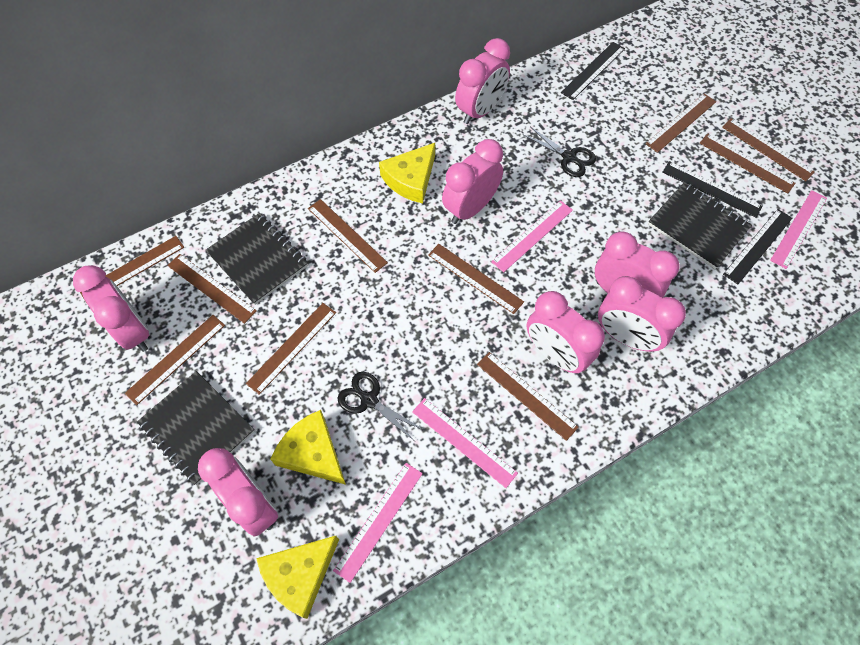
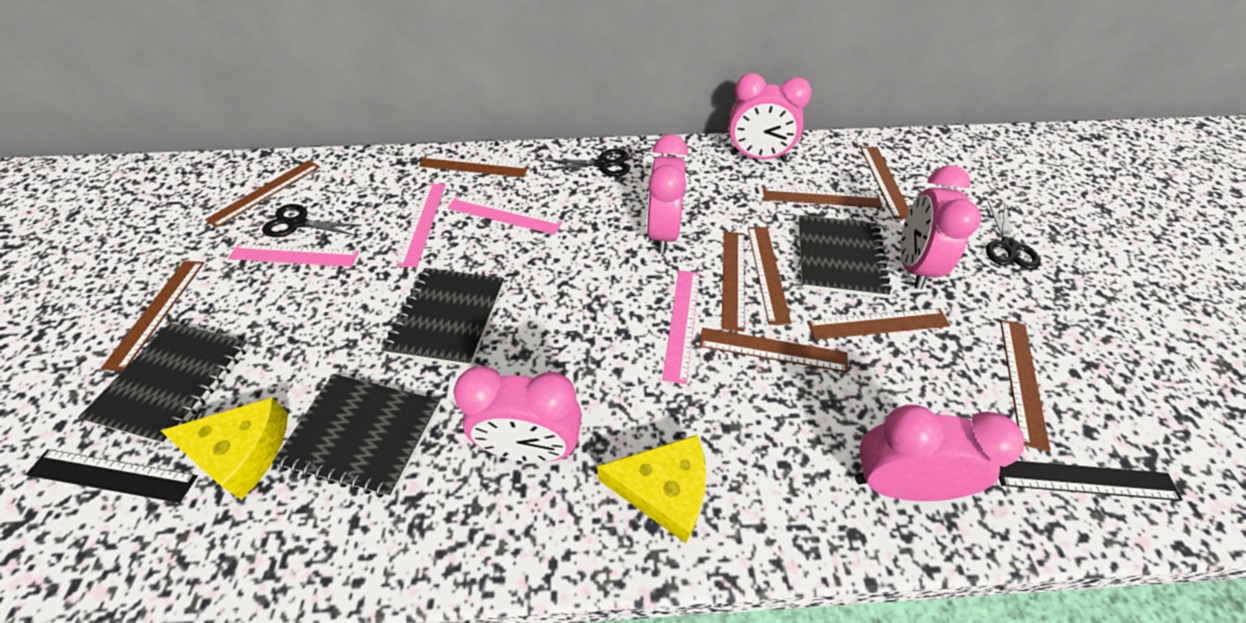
black notebook: [137,371,255,485] [206,213,308,305] [648,182,752,269] = 3 -> [78,323,250,444] [272,374,441,497] [381,268,504,366] [798,215,892,298] = 4
black ruler: [561,42,625,100] [663,161,763,218] [723,209,792,284] = 3 -> [26,449,198,503] [999,461,1183,501] = 2
black scissors: [337,372,424,440] [524,127,596,177] = 2 -> [262,204,362,237] [544,149,630,176] [986,201,1041,270] = 3
pink clock: [73,265,149,352] [198,448,278,537] [442,139,503,224] [455,38,510,124] [526,291,605,374] [595,231,680,298] [598,276,686,352] = 7 -> [453,366,582,462] [647,134,688,254] [729,73,812,161] [855,405,1024,501] [900,165,981,289] = 5
yellow cheese: [256,536,339,619] [270,410,346,485] [379,143,435,203] = 3 -> [160,397,288,499] [597,435,706,543] = 2

